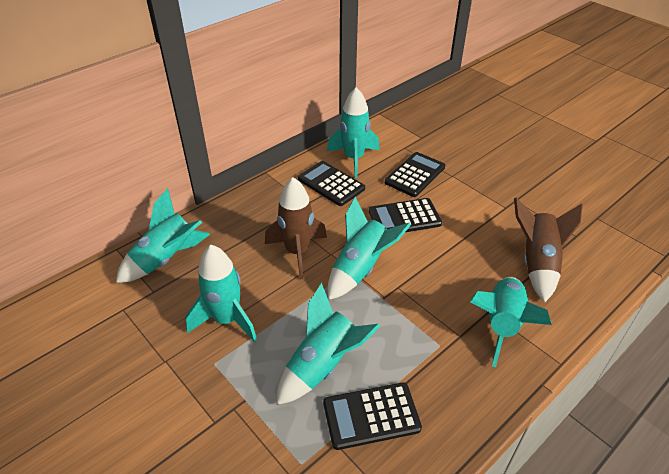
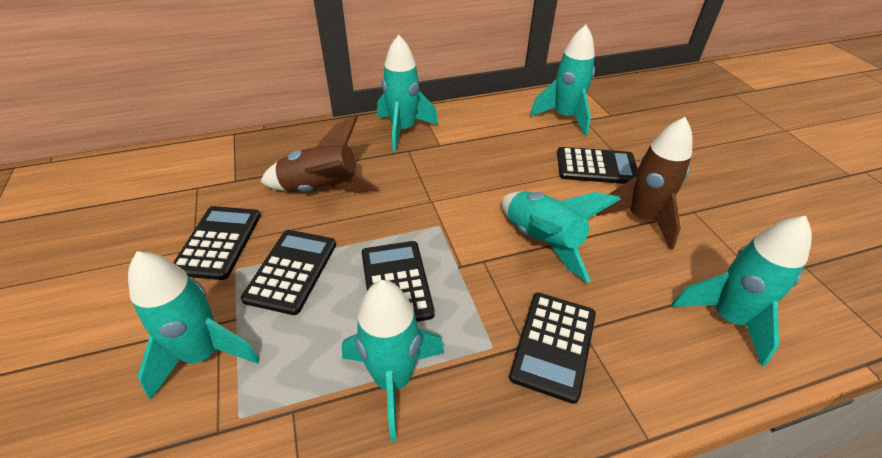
black calculator: [298,161,365,206] [323,383,422,450] [369,198,442,232] [385,152,445,197] = 4 -> [173,206,261,280] [241,230,336,315] [362,241,435,322] [509,293,596,404] [557,147,638,184] = 5

